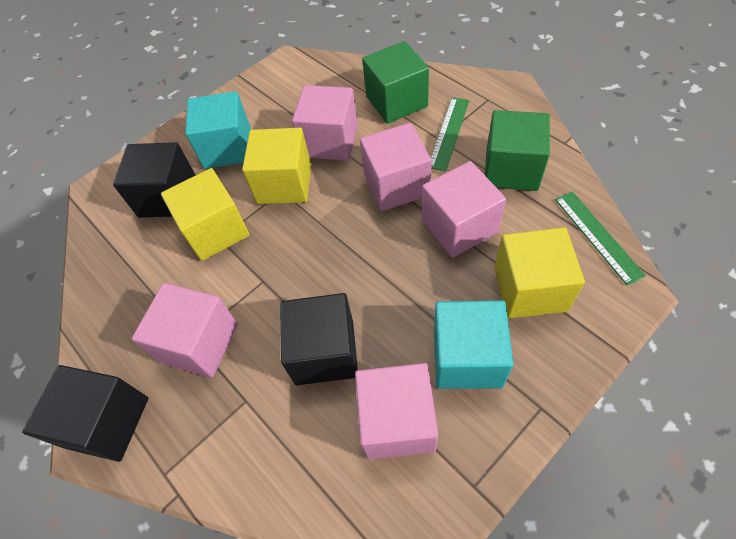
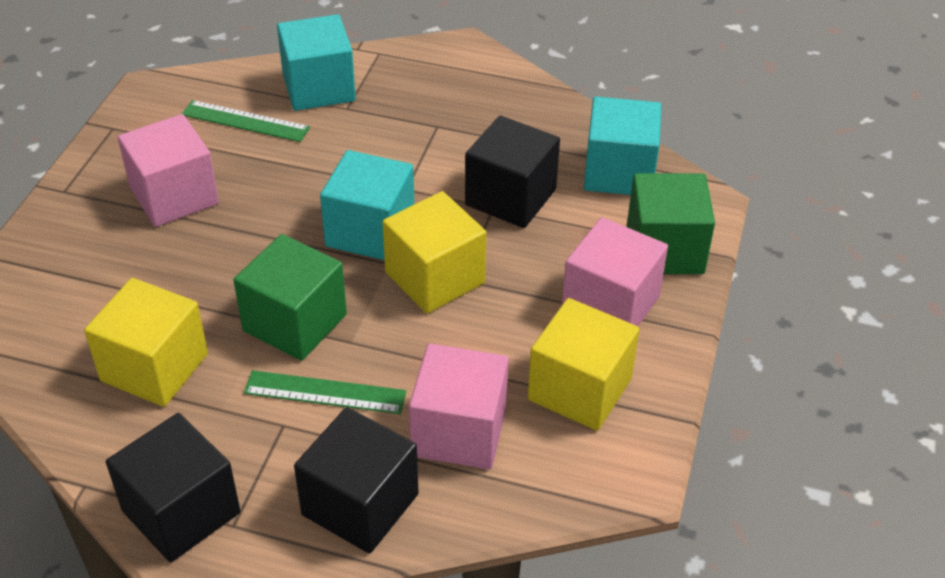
pink cube: [132,283,238,378] [292,85,358,161] [355,363,438,460] [360,123,432,211] [422,161,506,258] = 5 -> [118,114,219,227] [409,343,509,470] [562,217,668,326] = 3
turquoise cube: [185,91,251,169] [434,300,513,389] = 2 -> [277,14,356,111] [320,150,414,260] [584,97,662,195] = 3

